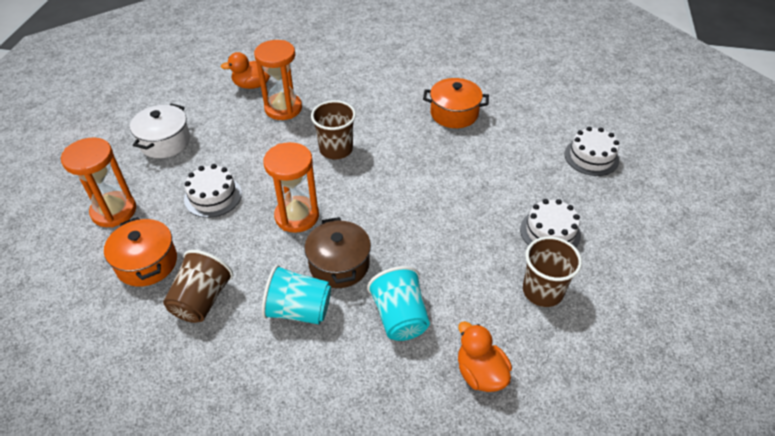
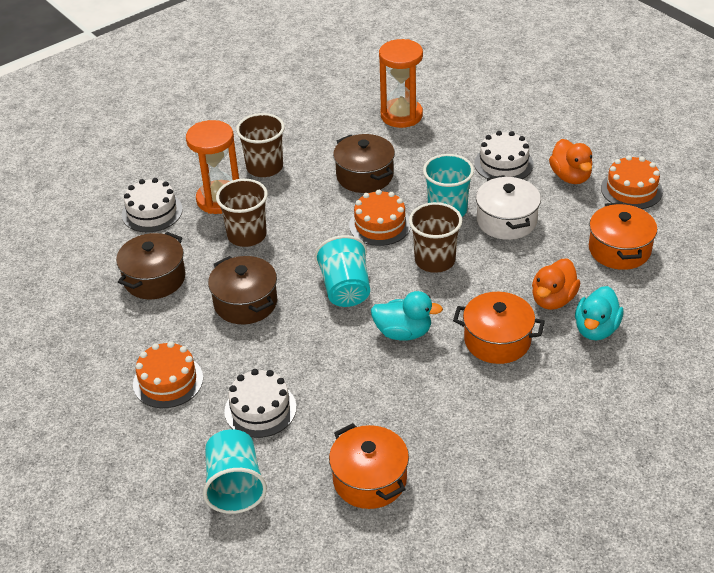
brown pot: [304,217,371,288] = 1 -> [116,232,186,299] [208,256,277,324] [333,134,395,193] = 3
orange cake: none = 0 -> [133,341,203,408] [349,190,411,246] [601,155,663,209] = 3
orange hourglass: [61,137,136,227] [254,40,302,120] [263,142,319,233] = 3 -> [186,120,239,214] [379,39,423,128] = 2
orange pot: [104,217,177,287] [423,78,489,128] = 2 -> [329,423,409,509] [453,292,545,364] [589,202,657,270] = 3
turquoise cup: [262,265,331,324] [367,266,430,341] = 2 -> [203,429,267,514] [315,235,370,307] [423,154,474,217] = 3
turquoise duck: none = 0 -> [371,291,443,340] [575,286,623,340] = 2

